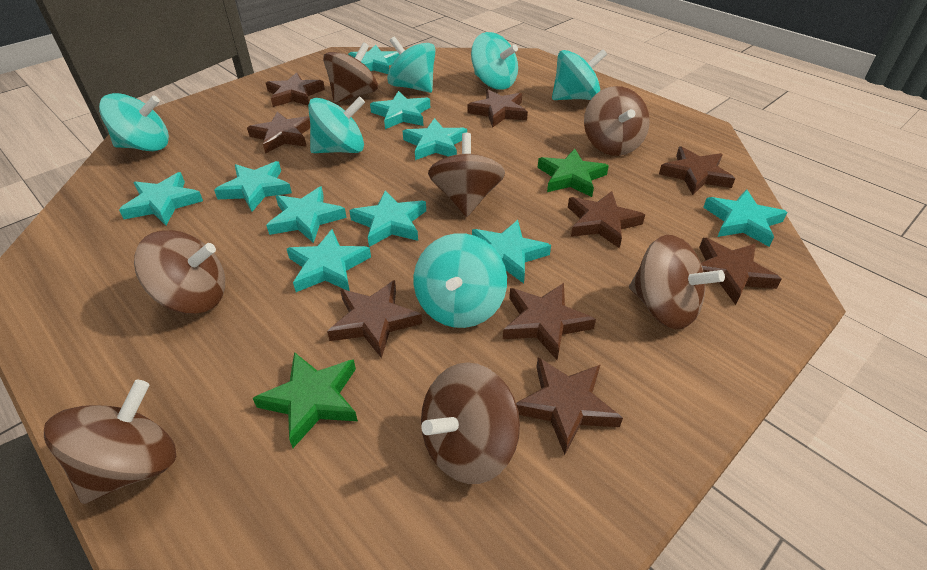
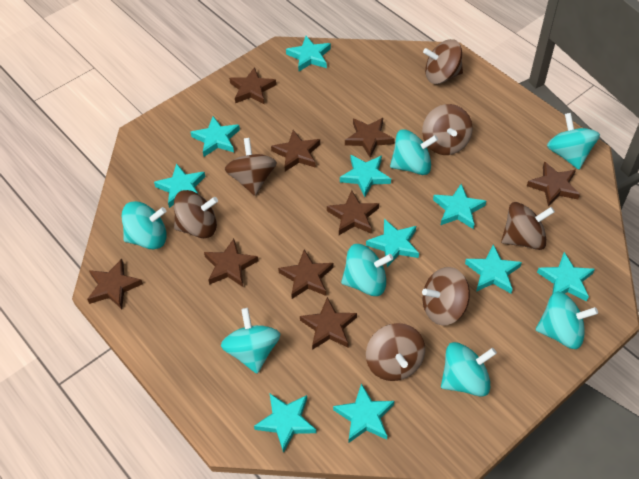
green star: [253,352,358,448] [538,149,609,197] = 2 -> none = 0
turquoise spinning top: [99,93,169,151] [308,96,365,153] [387,36,436,93] [414,233,507,328] [471,32,518,90] [552,49,607,100] = 6 -> [122,201,167,249] [221,308,280,374] [341,244,393,296] [390,129,438,175] [441,342,497,397] [536,291,598,349] [547,113,600,169] = 7

